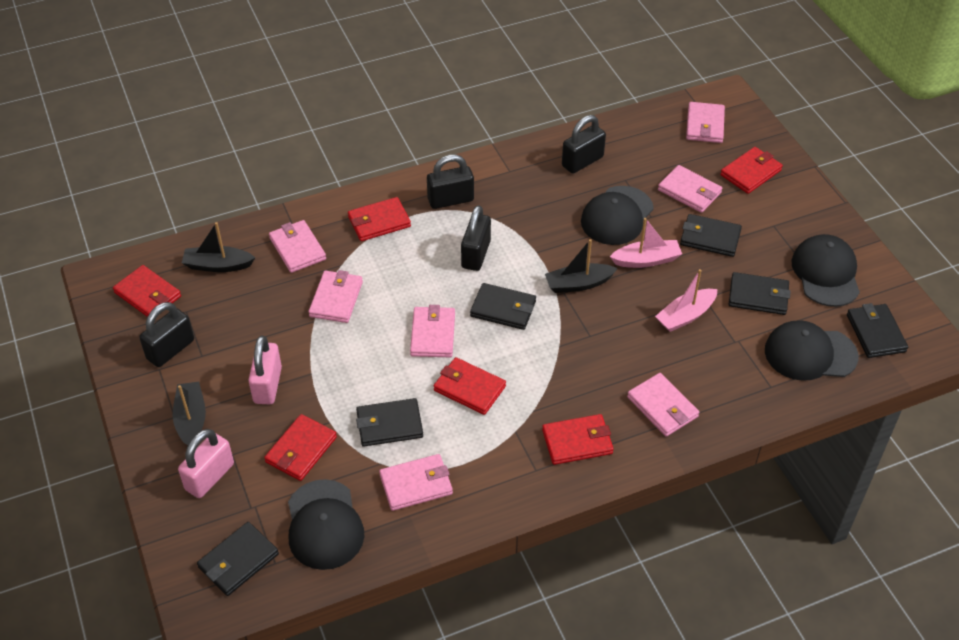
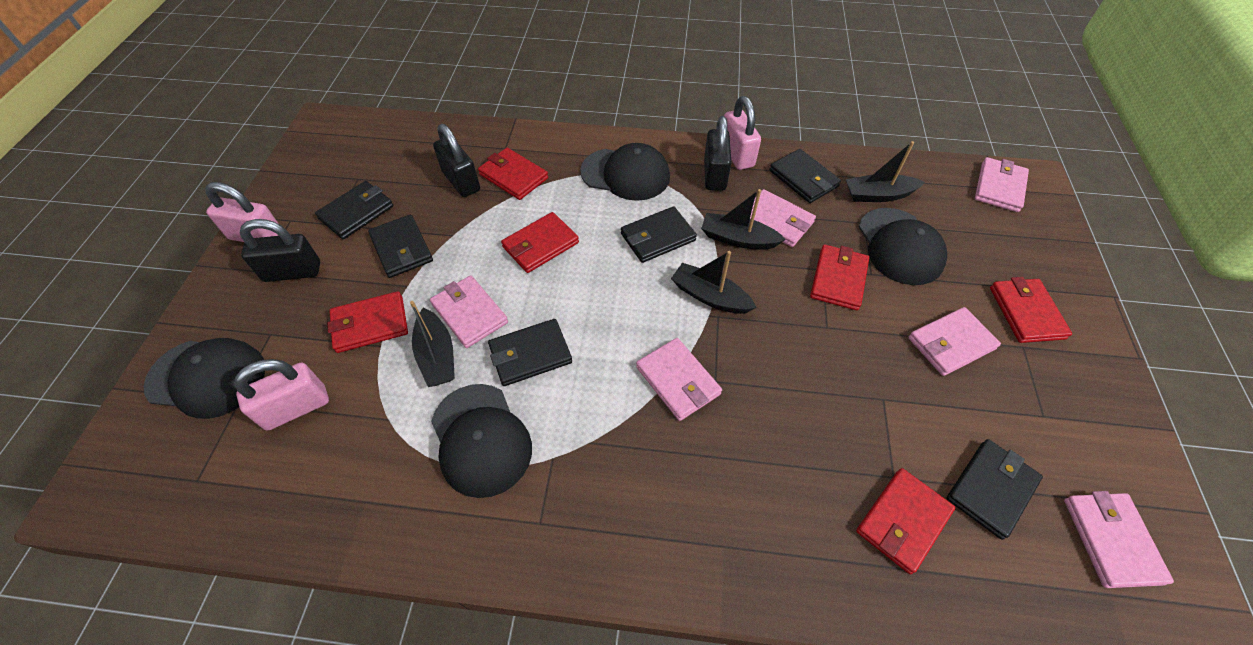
black boat: [173,382,206,445] [182,222,255,272] [545,239,618,293] = 3 -> [410,301,455,387] [671,251,757,314] [701,189,786,249] [846,141,925,202] = 4
black padlock: [139,302,194,367] [427,154,474,209] [461,205,491,271] [562,115,606,174] = 4 -> [240,219,320,282] [433,124,480,197] [704,116,731,191] = 3
pink boat: [610,218,682,268] [655,269,718,332] = 2 -> none = 0
pink padlock: [178,429,234,498] [248,336,282,404] = 2 -> [205,182,279,242] [234,359,329,431] [724,96,761,170] = 3
pink wallet: [269,220,326,273] [308,270,363,323] [379,454,453,511] [410,305,455,357] [627,373,699,437] [658,165,722,213] [686,102,725,143] = 7 -> [430,275,508,348] [636,338,722,421] [750,189,816,247] [908,307,1001,376] [975,157,1029,212] [1064,491,1174,588] = 6

